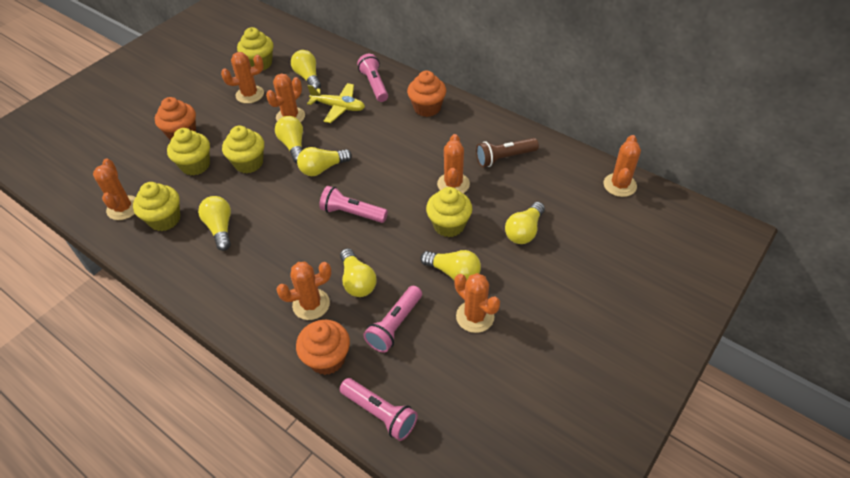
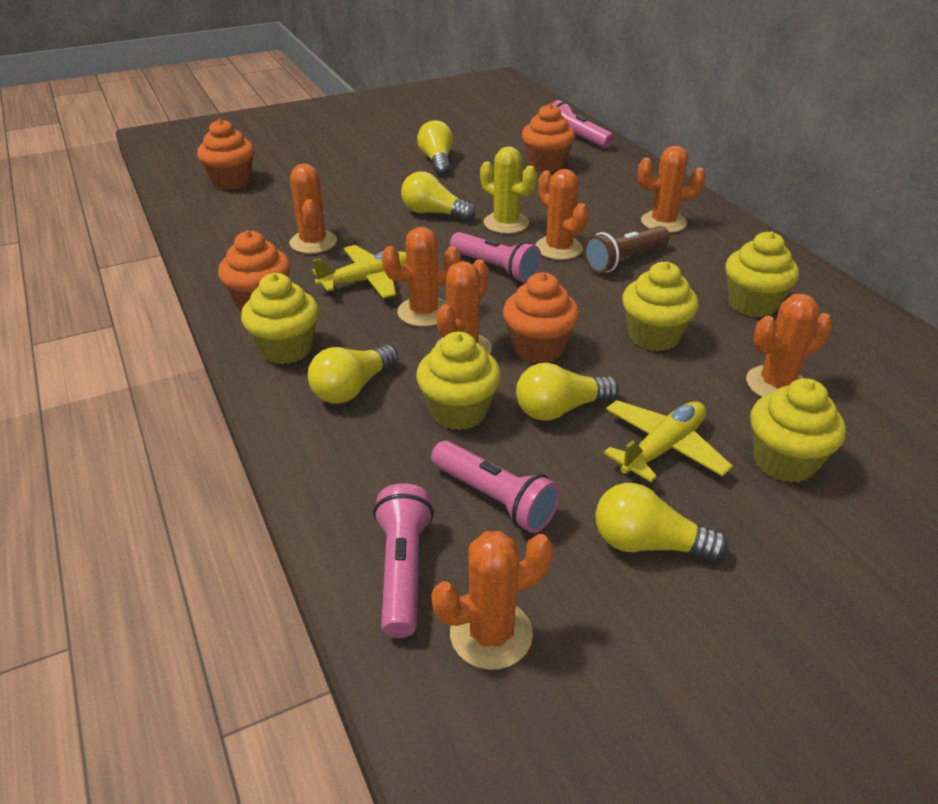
orange cupcake: [155,97,196,141] [296,320,350,375] [407,71,446,117] = 3 -> [197,119,254,190] [218,230,291,312] [503,272,580,363] [522,103,575,172] = 4
yellow cactus: none = 0 -> [480,146,537,234] = 1
yellow light bulb: [198,196,231,251] [275,116,303,163] [291,50,321,89] [297,147,352,176] [340,248,376,297] [420,250,481,281] [505,202,545,244] = 7 -> [308,344,398,404] [401,171,476,221] [417,120,453,175] [516,363,619,421] [595,483,728,561] = 5
yellow plane: [307,83,365,123] = 1 -> [312,245,407,299] [604,400,733,482] = 2

